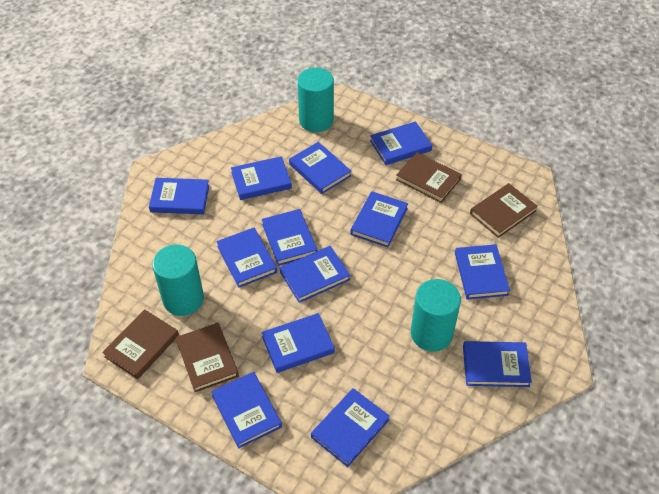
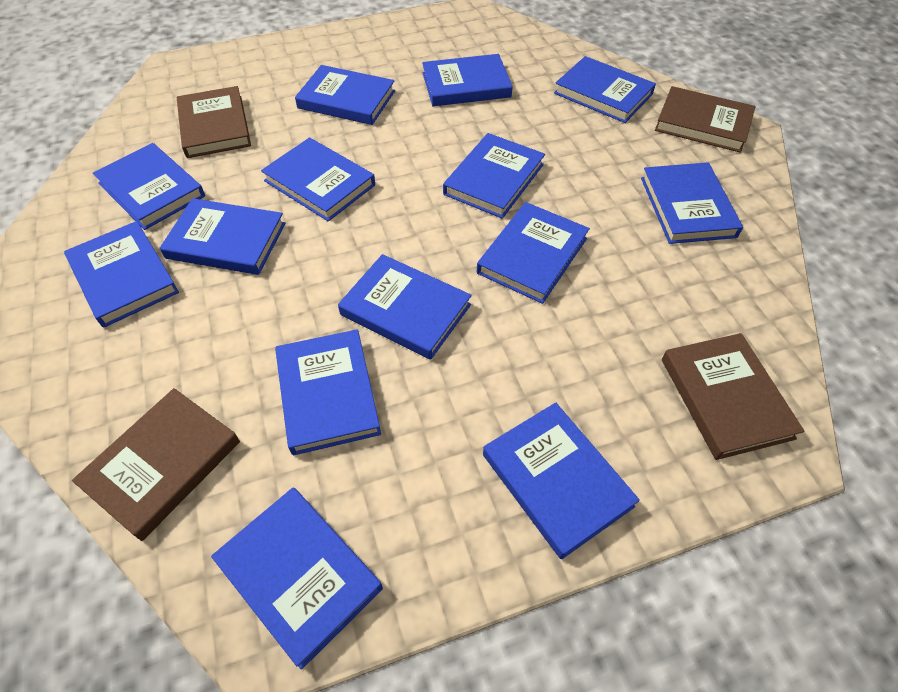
blue book: [149,178,209,214] [211,372,282,448] [216,228,277,288] [231,156,292,200] [261,313,335,373] [262,209,318,266] [280,246,350,303] [289,142,351,194] [311,388,390,467] [350,191,408,247] [370,121,432,165] [455,244,510,300] [463,341,532,387] = 13 -> [64,221,179,327] [93,143,205,230] [160,198,286,275] [211,488,383,669] [261,137,375,222] [275,329,381,455] [295,65,395,125] [338,254,472,360] [422,54,513,106] [443,133,545,219] [477,202,590,304] [483,403,640,559] [554,56,656,123] [641,163,743,244] = 14
turquoise cylinder: [152,245,204,316] [297,68,334,132] [411,279,461,352] = 3 -> none = 0

